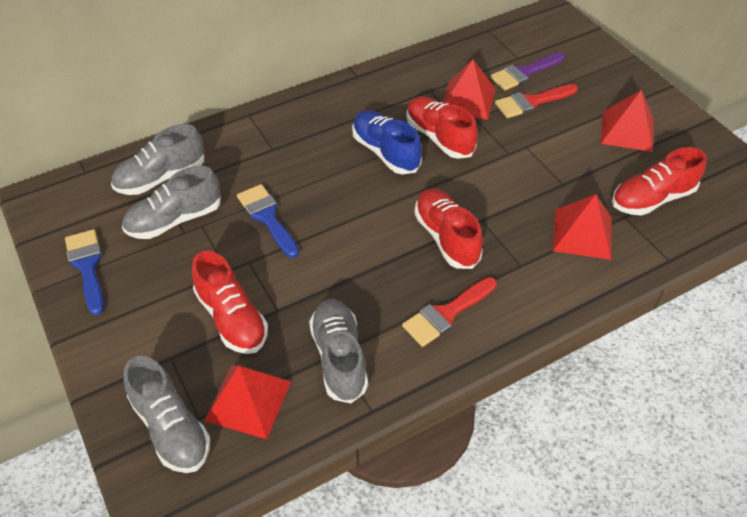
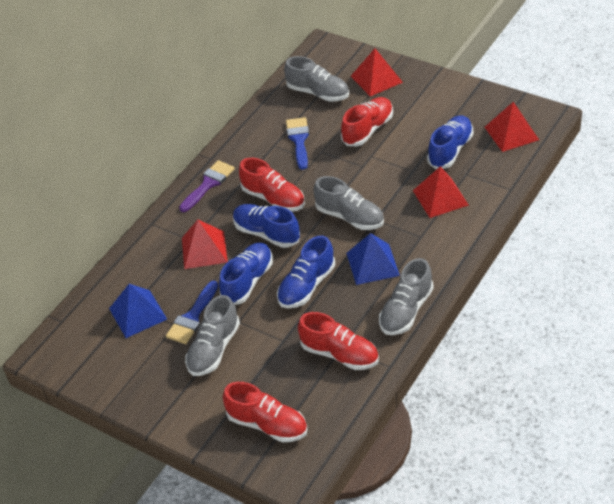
blue pyramid: none = 0 -> [109,284,167,338] [346,233,400,285] = 2
blue shoe: [352,110,422,174] = 1 -> [219,243,273,305] [233,204,300,248] [277,235,335,308] [427,115,473,169] = 4
red brush: [402,277,497,347] [495,84,578,118] = 2 -> none = 0

